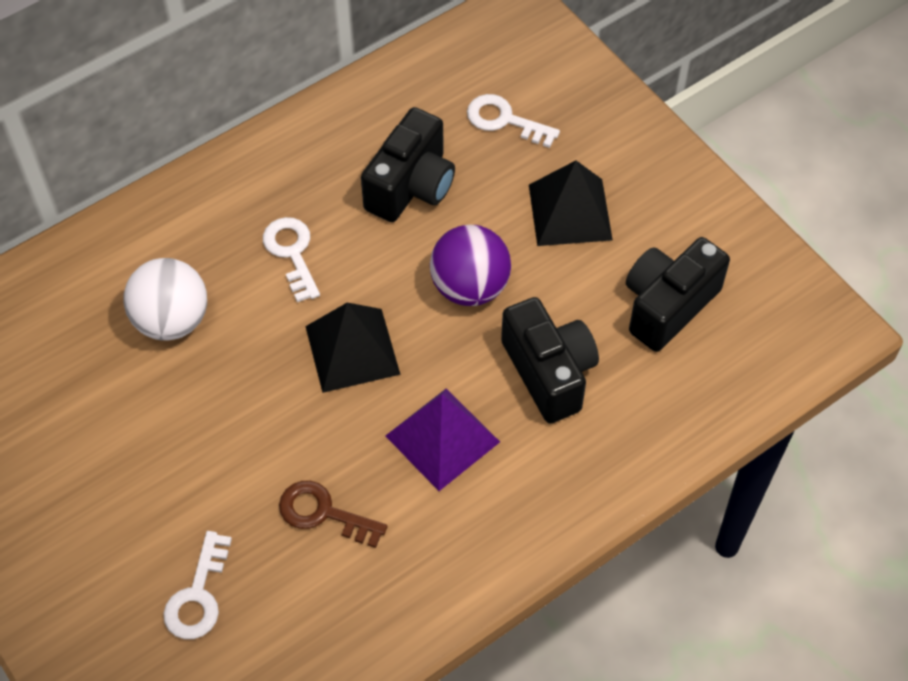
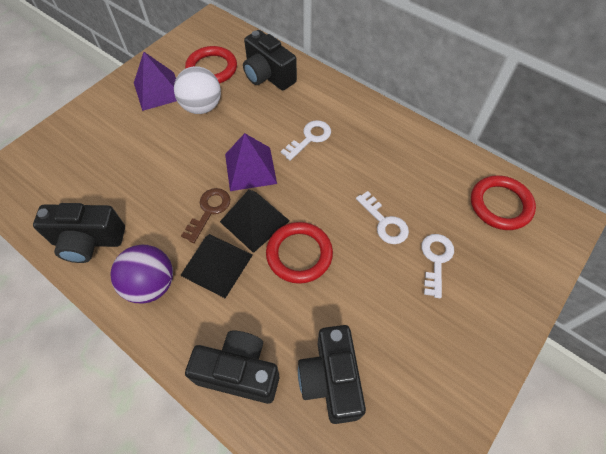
black camera: [361,107,455,222] [501,297,599,423] [626,237,730,352] = 3 -> [33,203,125,263] [185,331,279,404] [243,30,297,91] [298,325,366,424] = 4
purple pyramid: [385,388,500,491] = 1 -> [134,52,177,111] [225,133,277,191] = 2
red ring: none = 0 -> [185,46,237,84] [266,222,333,284] [471,175,536,230] = 3

